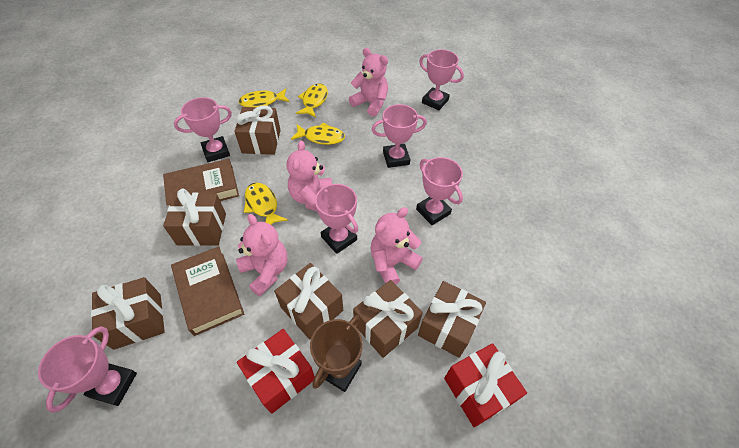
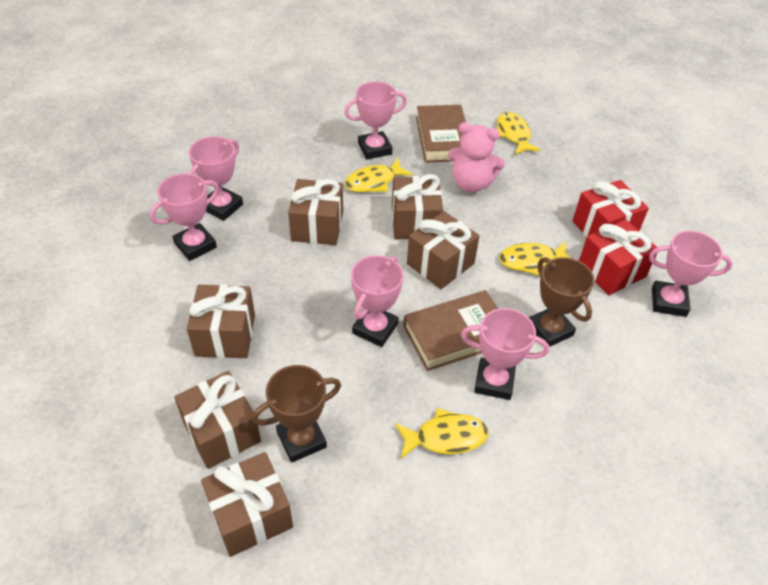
brown trophy: [310,315,363,392] = 1 -> [252,365,341,463] [529,257,595,346] = 2
pink teddy bear: [236,214,288,297] [287,141,332,211] [349,48,388,117] [370,207,423,285] = 4 -> [448,122,505,192] = 1

